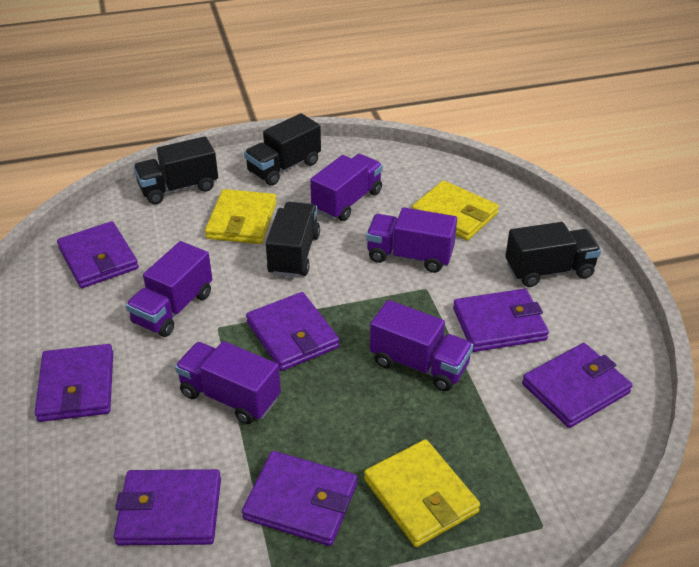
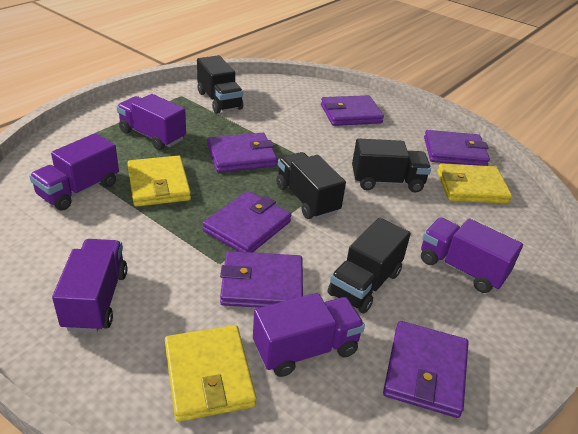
purple wallet: [35,344,113,422] [57,221,139,288] [114,469,221,545] [242,451,357,546] [246,292,340,371] [453,289,549,352] [522,343,633,428] = 7 -> [203,191,291,252] [207,133,277,172] [220,251,303,308] [321,95,384,126] [383,321,468,418] [424,130,490,166] = 6

